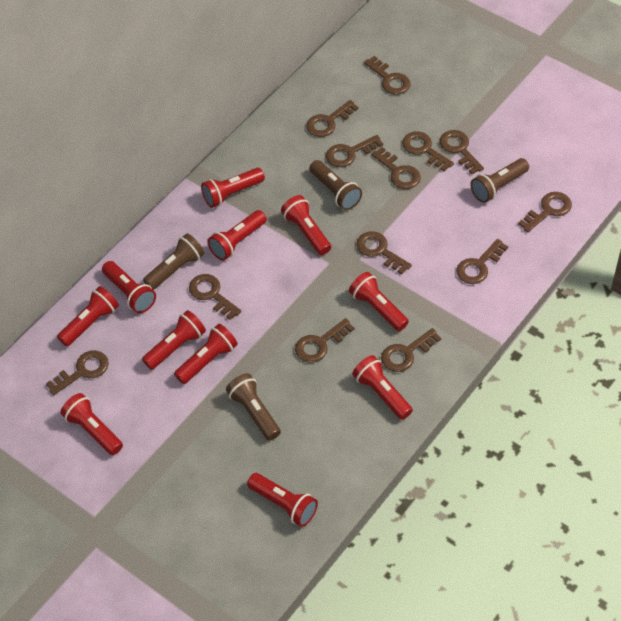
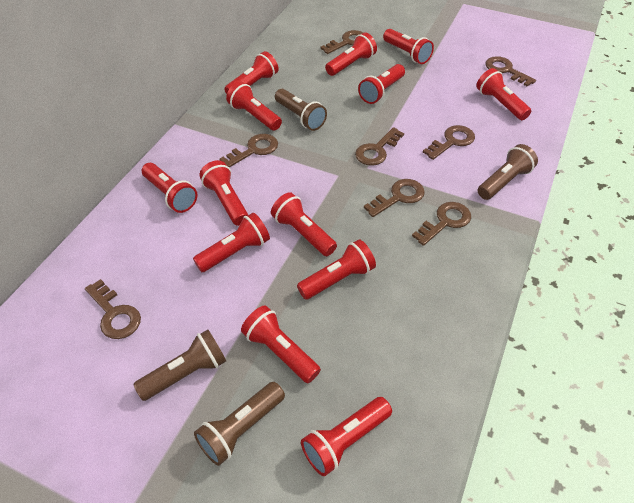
brown key: [46,350,109,395] [189,274,241,320] [295,318,354,363] [306,100,359,137] [326,135,383,167] [356,231,412,274] [364,56,411,95] [371,147,421,189] [381,328,441,372] [402,132,454,171] [439,130,484,174] [456,239,508,284] [518,192,572,232] = 13 -> [85,279,141,339] [220,134,278,168] [321,30,364,54] [355,127,404,166] [364,179,425,217] [412,202,471,246] [423,125,475,160] [485,56,536,87] = 8
red flashlight: [57,286,119,347] [61,393,123,455] [102,261,156,313] [142,310,206,370] [174,324,238,384] [201,168,265,208] [207,210,267,260] [247,473,318,527] [281,195,331,255] [349,272,409,331] [352,355,413,420] = 11 -> [142,163,197,213] [193,213,270,272] [199,160,248,226] [224,51,279,94] [226,81,282,131] [241,305,321,383] [271,192,337,256] [297,239,376,300] [301,397,392,476] [325,33,377,76] [358,64,405,104] [383,29,434,64] [476,68,531,120] = 13

